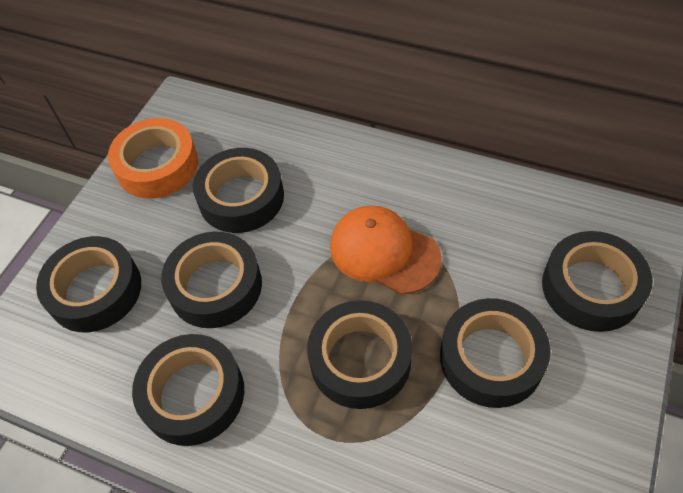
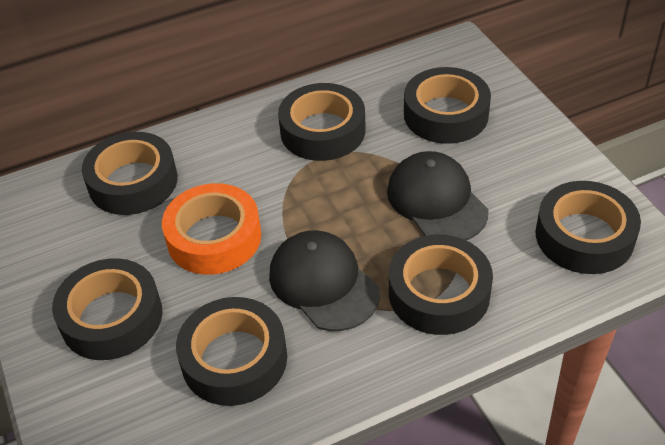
black cap: none = 0 -> [269,230,380,331] [387,151,489,240] = 2
orange cap: [330,205,442,294] = 1 -> none = 0

